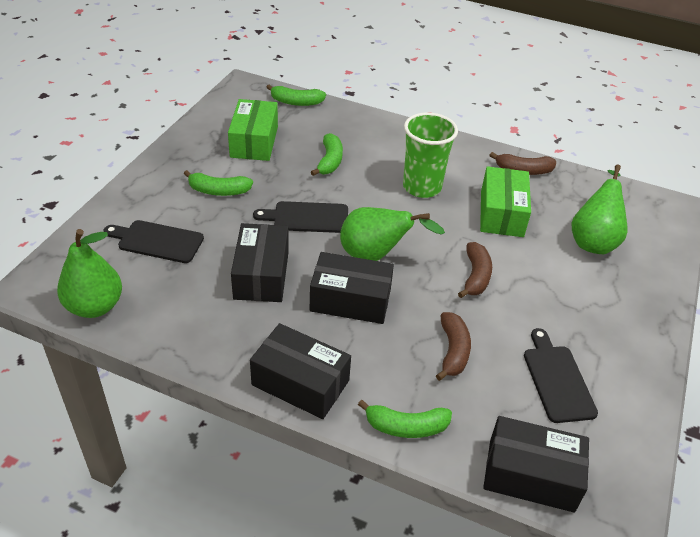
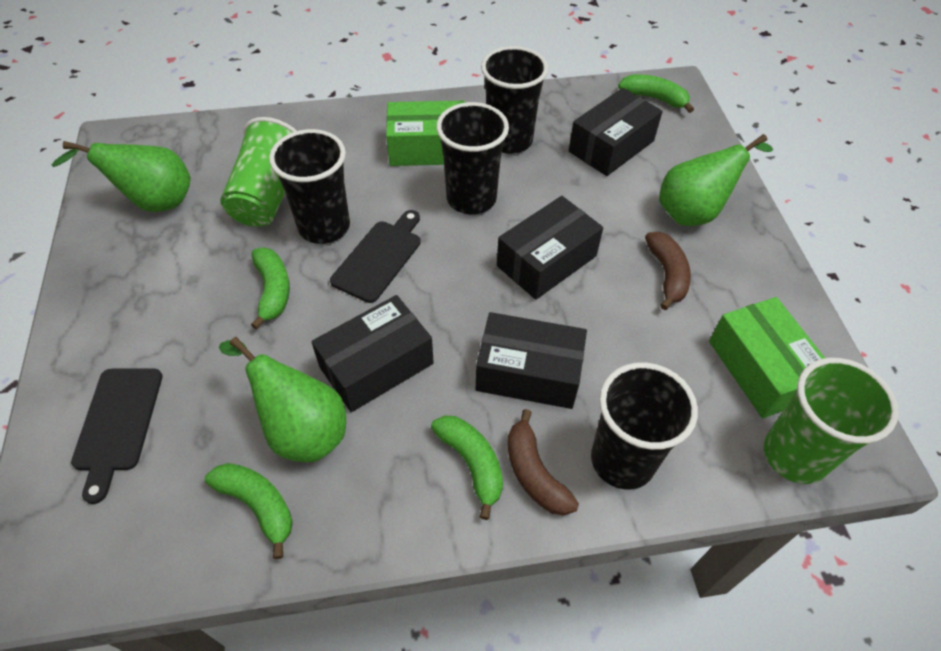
black cup: none = 0 -> [269,129,350,244] [436,102,509,214] [481,46,548,154] [591,362,698,489] = 4
black cutting board: [103,220,204,263] [253,201,348,233] [524,328,598,423] = 3 -> [71,369,163,504] [330,210,421,303] = 2
brown banana: [436,312,471,381] [458,242,492,298] [489,152,556,175] = 3 -> [508,409,579,516] [645,232,691,310] = 2
green cup: [403,112,458,198] = 1 -> [220,117,297,227] [764,358,899,484] = 2

